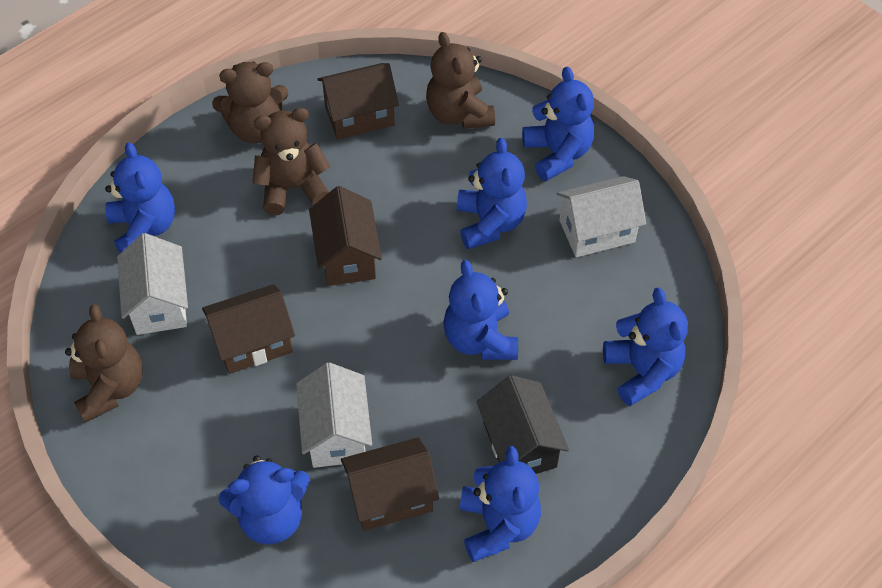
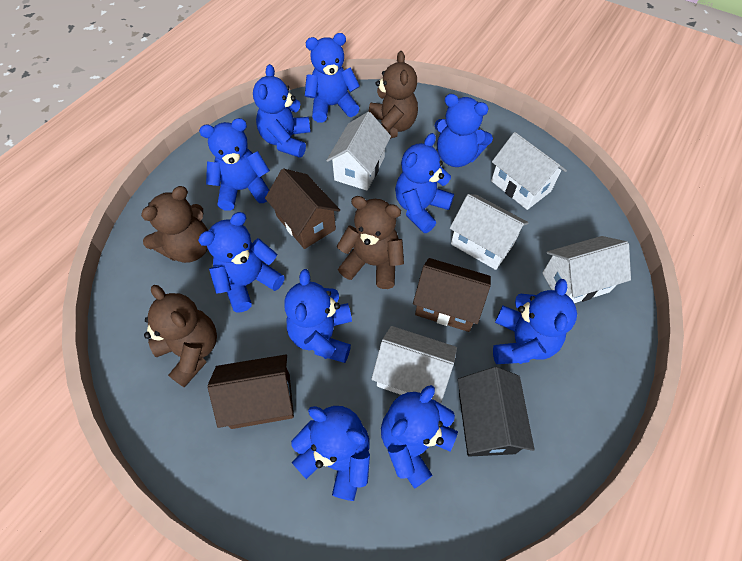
blue teddy bear: [105,142,175,253] [218,455,310,544] [443,260,518,360] [457,138,527,249] [460,446,541,562] [522,67,594,181] [603,288,688,406] = 7 -> [198,212,285,313] [199,118,270,211] [253,64,311,158] [284,269,352,363] [291,406,370,501] [305,33,360,123] [381,385,458,489] [395,133,454,233] [435,94,493,167] [493,279,577,364] = 10
brown house: [202,284,295,374] [309,186,382,286] [317,63,399,140] [341,437,439,531] = 4 -> [208,354,294,429] [265,169,340,249] [413,258,491,332] = 3
white house: [117,233,188,335] [296,362,372,468] [557,176,646,257] = 3 -> [326,112,391,191] [371,326,457,404] [450,194,529,270] [491,132,567,210] [542,236,631,303] = 5

